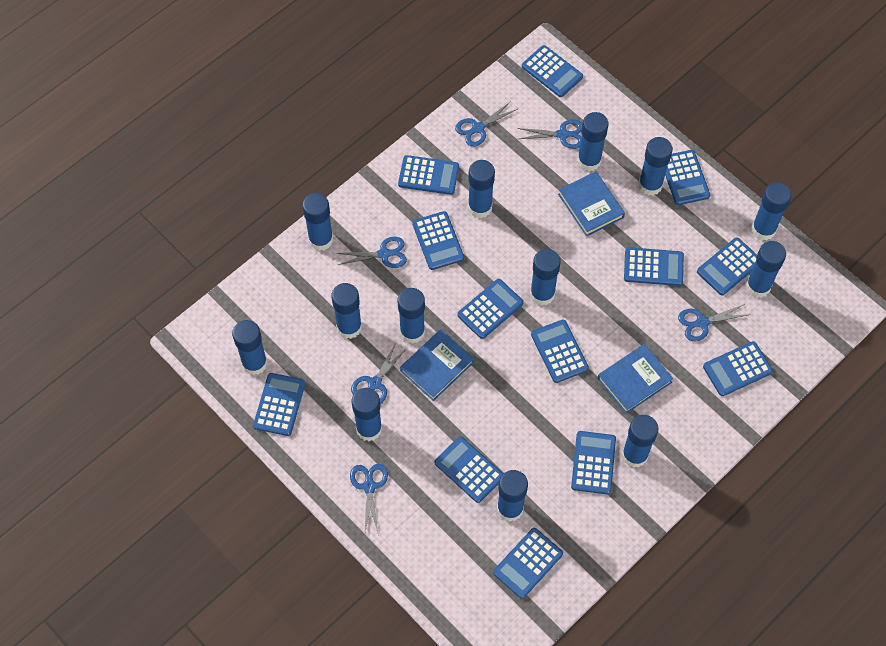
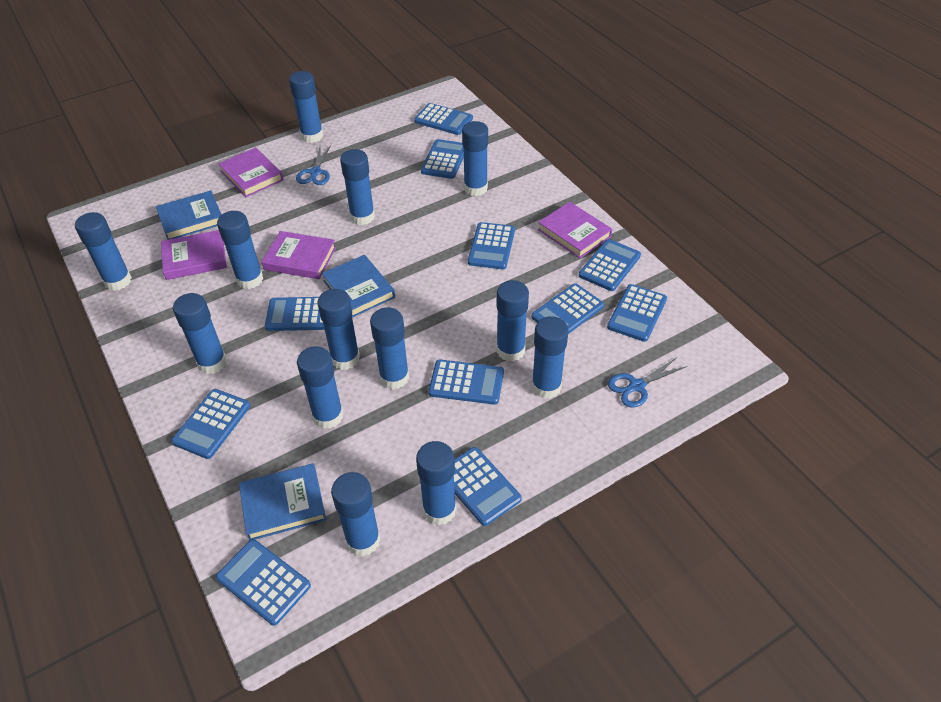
blue calculator: [253,373,305,436] [398,155,459,195] [412,211,464,270] [435,436,503,503] [457,279,523,339] [493,528,563,599] [522,45,583,97] [531,320,589,383] [571,431,616,494] [624,247,684,286] [665,150,710,205] [697,237,757,295] [703,341,773,396] = 13 -> [171,389,250,459] [216,539,311,625] [265,297,325,331] [414,103,473,135] [421,139,464,179] [428,360,504,405] [454,447,522,526] [468,222,515,269] [532,284,604,334] [579,239,641,291] [607,284,667,342] = 11
blue scissors: [336,237,407,268] [350,464,388,532] [351,343,407,405] [455,101,517,147] [517,119,582,149] [678,304,747,341] = 6 -> [296,145,331,185] [608,357,687,408] = 2
purple book: none = 0 -> [161,230,227,280] [218,148,284,197] [262,231,336,279] [538,202,612,258] = 4

